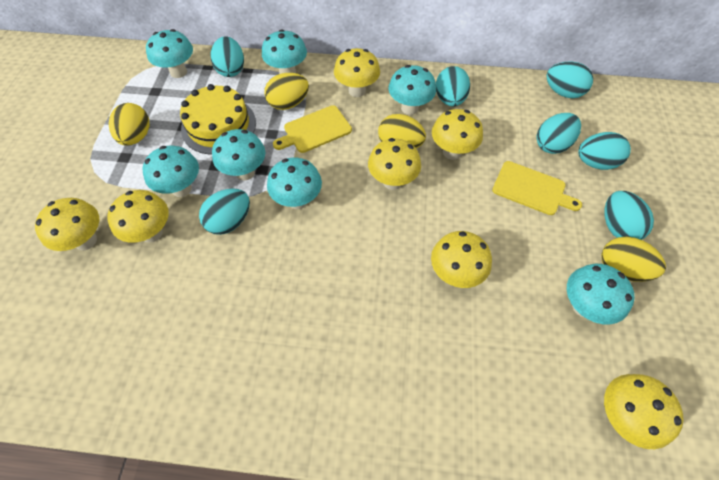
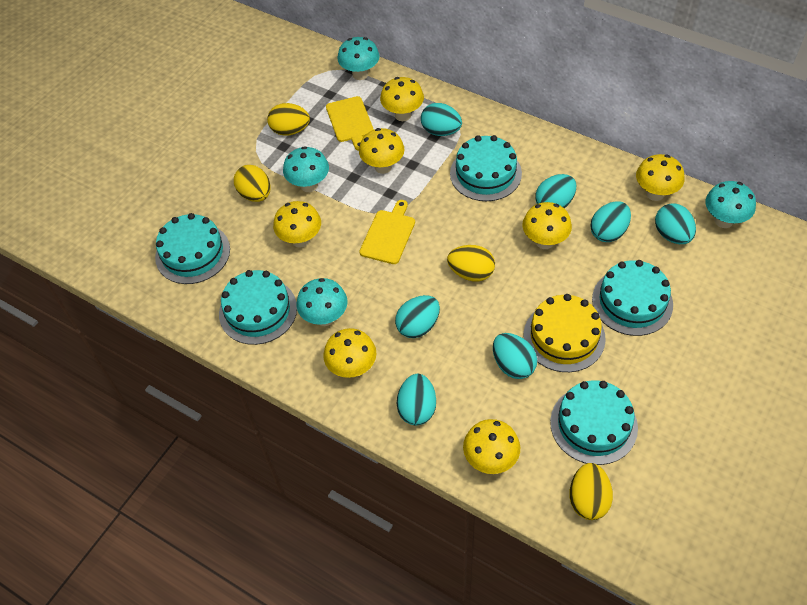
turquoise cake: none = 0 -> [155,213,230,284] [219,270,297,345] [450,135,522,201] [550,380,638,465] [592,260,673,336] = 5
turquoise mushroom: [142,145,199,197] [146,29,193,78] [212,129,265,180] [262,29,307,74] [267,157,322,209] [388,65,436,115] [567,264,635,324] = 7 -> [283,146,329,192] [297,278,347,326] [337,37,380,80] [706,181,756,228] = 4

